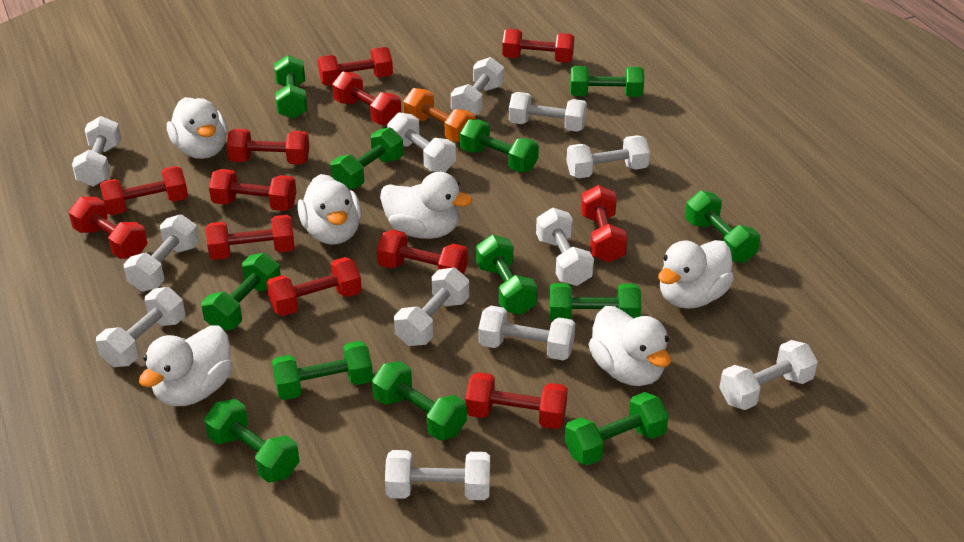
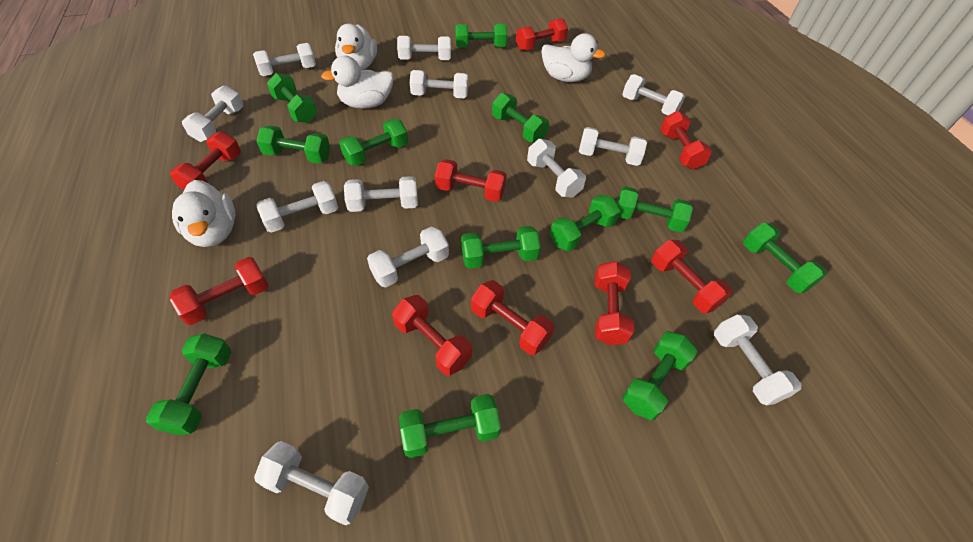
orange dumbbell: [403,88,475,142] = 1 -> none = 0
red dumbbell: [69,197,147,259] [100,166,188,215] [206,215,295,260] [209,169,296,211] [227,129,310,164] [266,257,362,316] [318,47,393,86] [332,71,401,125] [377,230,468,275] [466,372,568,429] [502,29,574,63] [581,185,628,263] = 12 -> [170,131,241,190] [170,257,269,325] [392,295,472,376] [435,159,506,202] [471,280,555,355] [516,18,568,51] [594,261,634,346] [651,240,732,313] [660,111,712,170] = 9
white duck: [139,326,233,406] [167,97,227,159] [298,174,362,245] [380,172,472,239] [588,306,671,386] [658,240,734,309] = 6 -> [172,180,236,247] [321,56,394,109] [335,24,377,70] [542,33,606,82] = 4

